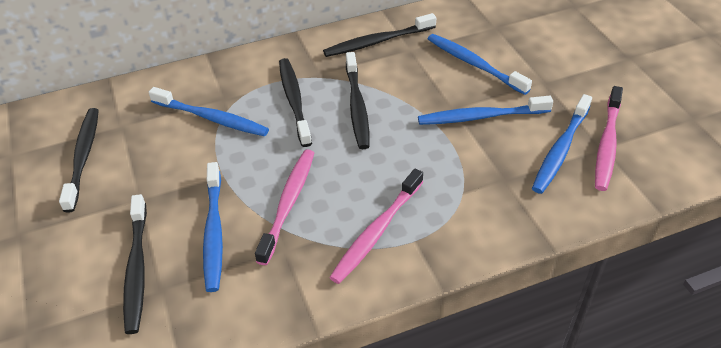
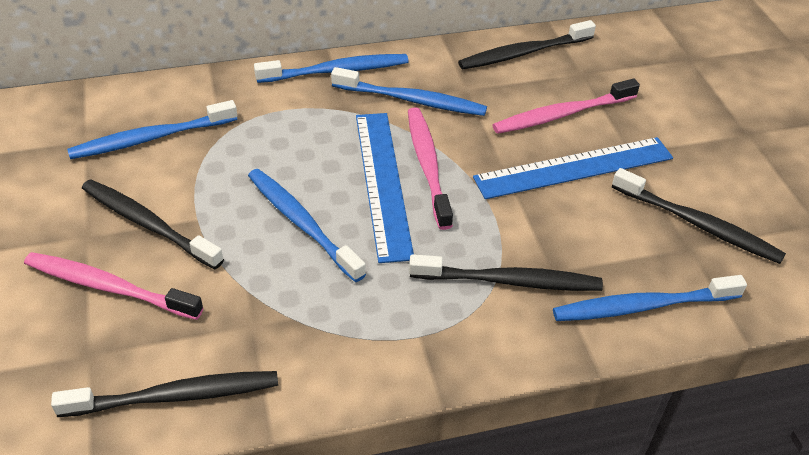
blue ruler: none = 0 -> [356,113,414,263] [473,137,673,199] = 2

